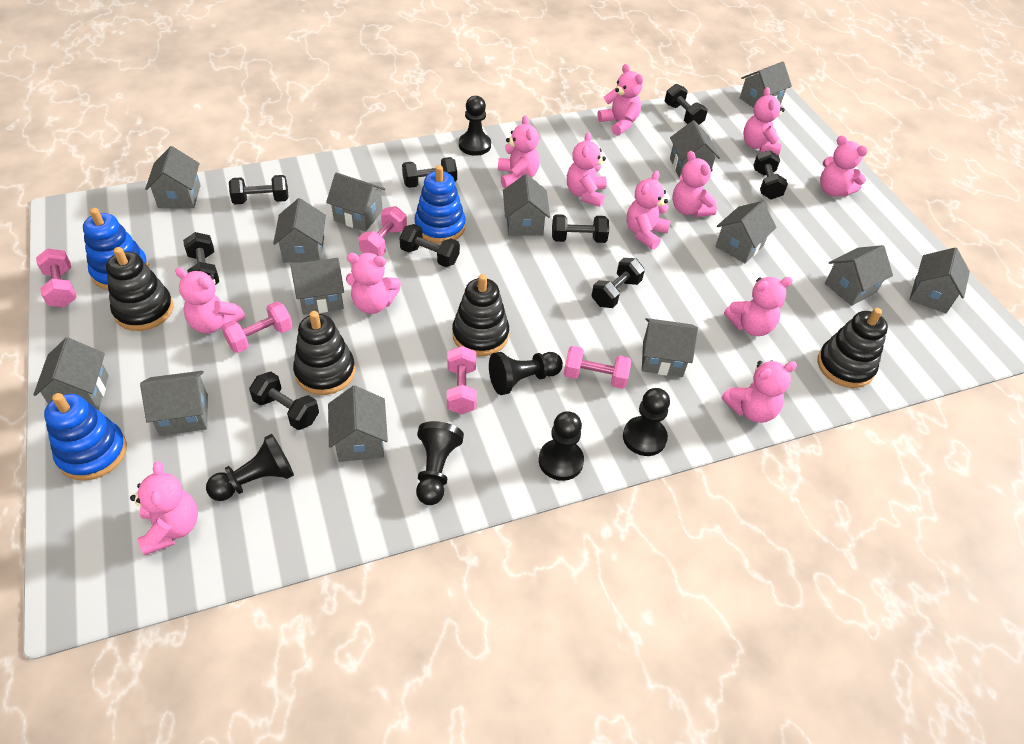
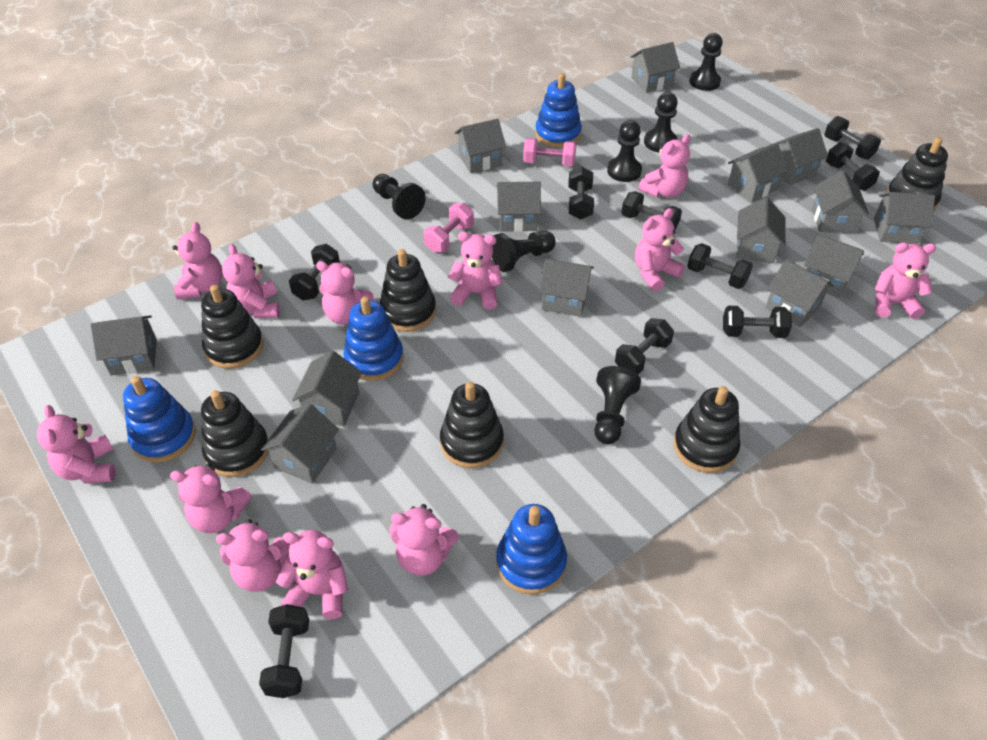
black stacking toy: [106,247,173,331] [293,311,355,395] [452,274,509,356] [817,308,888,388] = 4 -> [201,285,263,369] [201,390,269,477] [380,249,436,332] [440,382,504,468] [674,386,740,473] [886,137,948,210] = 6
blue stacking toy: [44,393,127,481] [83,208,149,290] [414,165,466,244] = 3 -> [123,376,196,463] [343,296,404,381] [496,504,567,595] [535,73,582,148] = 4
pink dumbbell: [36,248,77,307] [222,302,293,353] [358,206,407,256] [447,346,477,414] [564,346,631,389] = 5 -> [423,203,474,253] [523,138,577,166] = 2

